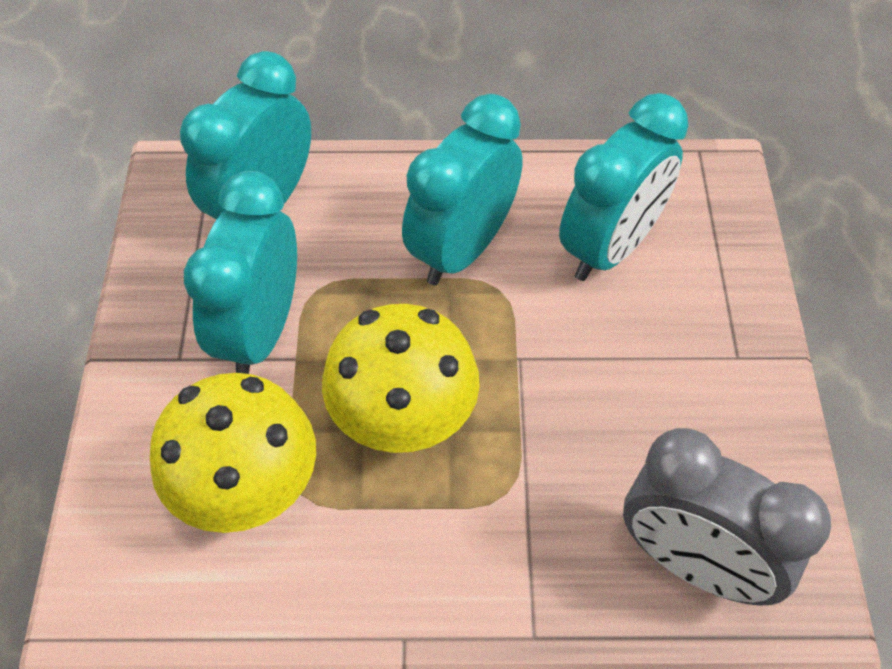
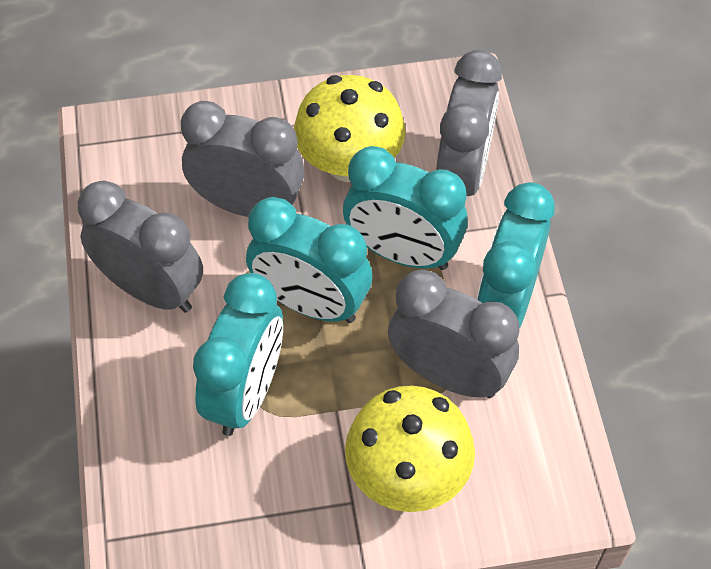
grey clock: [623,428,831,606] = 1 -> [78,181,203,313] [181,101,305,217] [388,270,519,398] [436,50,502,196] = 4

